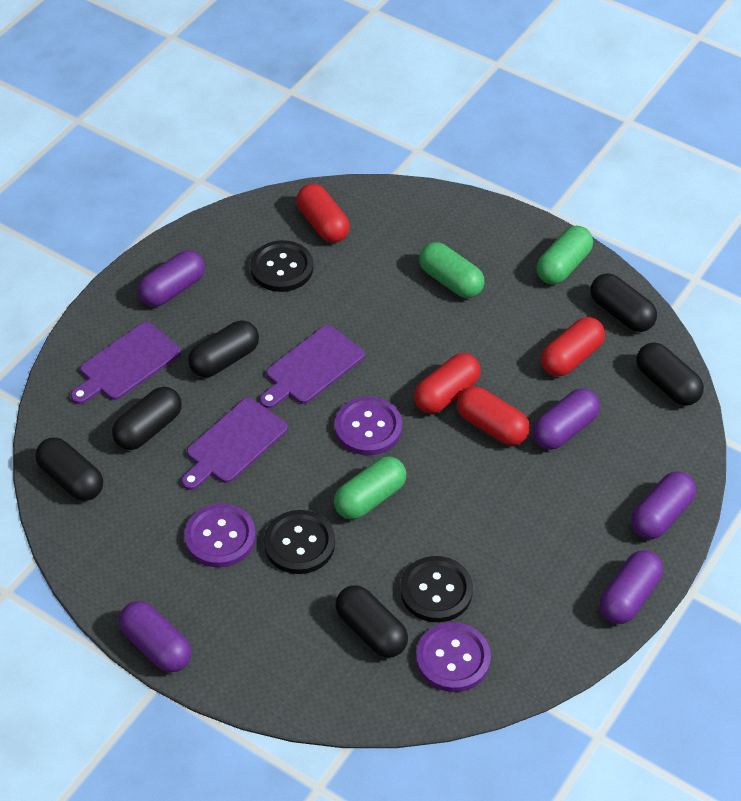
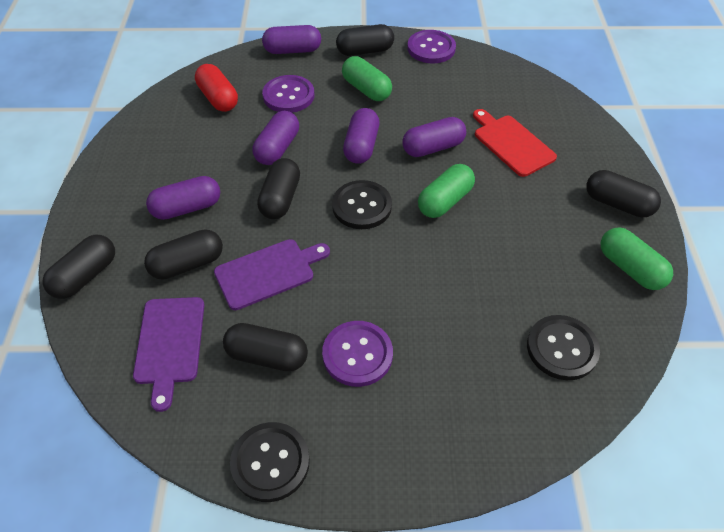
purple cutting board: [71,322,181,404] [181,398,288,490] [260,325,365,408] = 3 -> [133,297,204,412] [214,239,330,310] = 2
red capsule: [297,184,350,243] [414,353,481,414] [457,387,530,445] [541,317,605,376] = 4 -> [195,64,238,112] = 1
red cutting board: none = 0 -> [473,109,557,177] = 1

